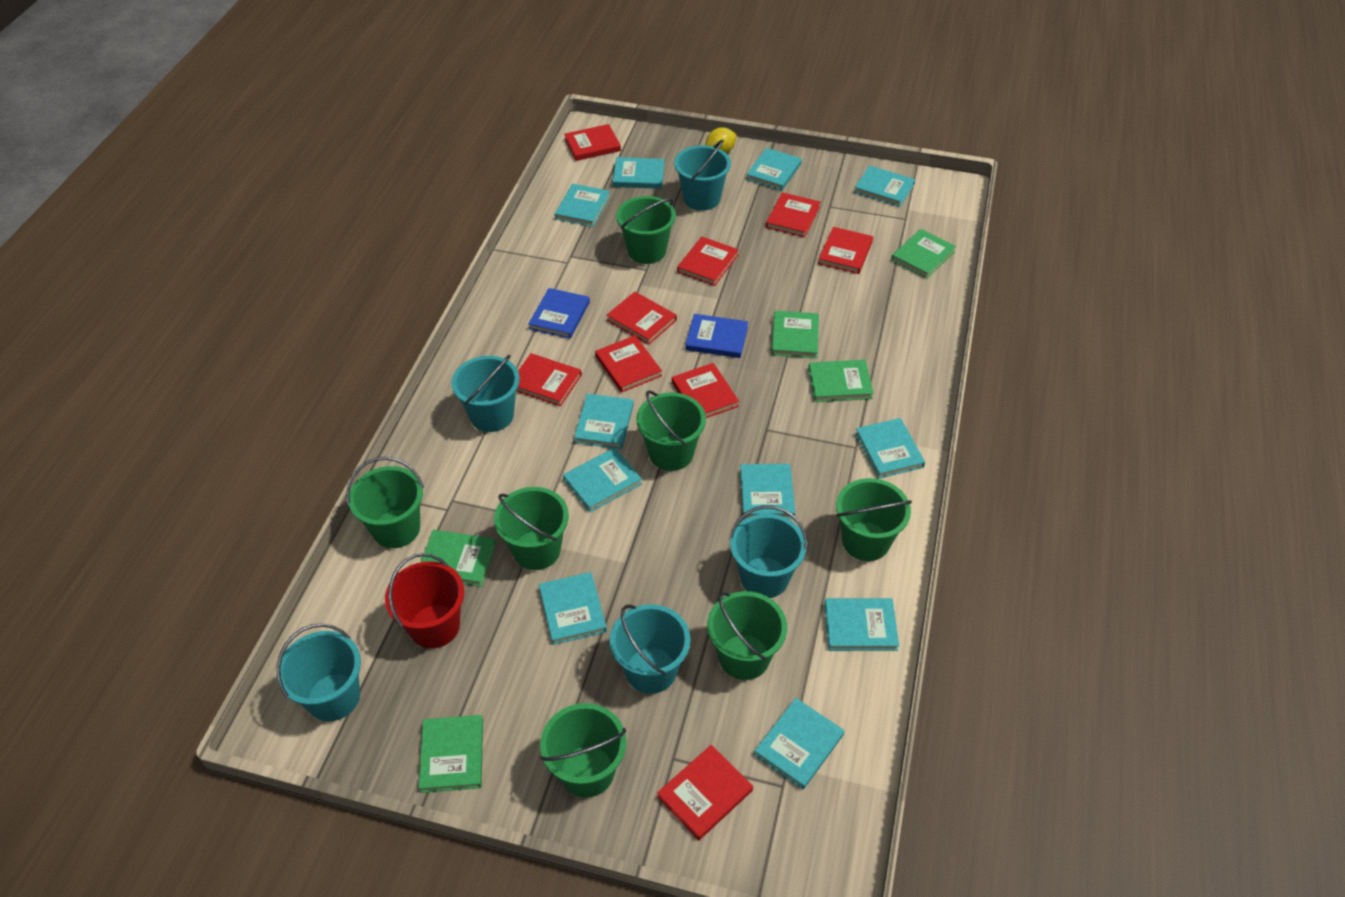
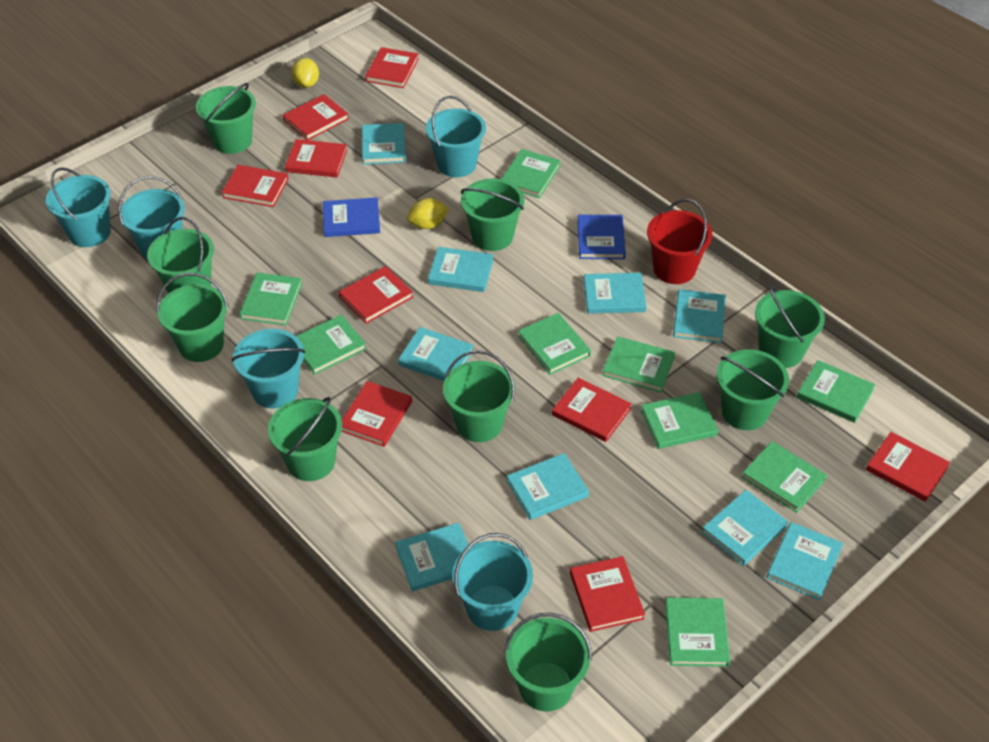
green book: [419,715,483,793] [421,530,496,587] [771,311,819,358] [808,360,874,402] [891,229,956,279] = 5 -> [240,272,302,325] [296,314,366,375] [501,149,561,198] [518,313,591,375] [602,336,675,392] [641,392,718,449] [665,598,730,667] [742,441,827,513] [797,360,875,423] = 9
green bucket: [346,457,424,548] [494,487,569,570] [540,703,626,798] [616,196,676,264] [636,390,706,471] [707,591,787,680] [836,478,912,561] = 7 -> [147,217,214,294] [156,273,229,362] [196,83,256,154] [268,397,342,481] [443,350,515,442] [461,179,524,251] [504,613,592,711] [717,349,789,430] [755,285,825,368] = 9
turquoise book: [539,572,607,645] [555,184,610,227] [563,447,642,512] [574,394,634,449] [613,157,664,189] [740,464,795,519] [746,148,802,191] [754,698,844,789] [824,598,899,651] [854,165,915,207] [855,418,925,479] = 11 -> [362,123,406,164] [395,523,469,591] [398,327,474,381] [428,247,494,292] [507,453,589,520] [584,273,647,314] [673,289,726,343] [702,490,788,566] [767,522,843,600] = 9
yellow lemon: [705,127,737,154] = 1 -> [291,58,319,88] [407,198,449,229] = 2

